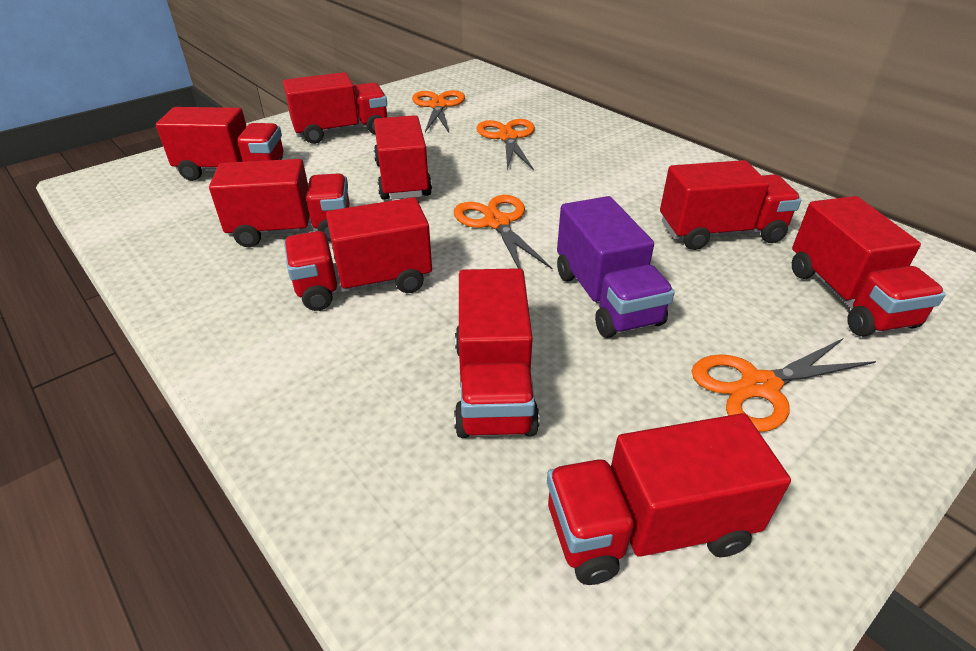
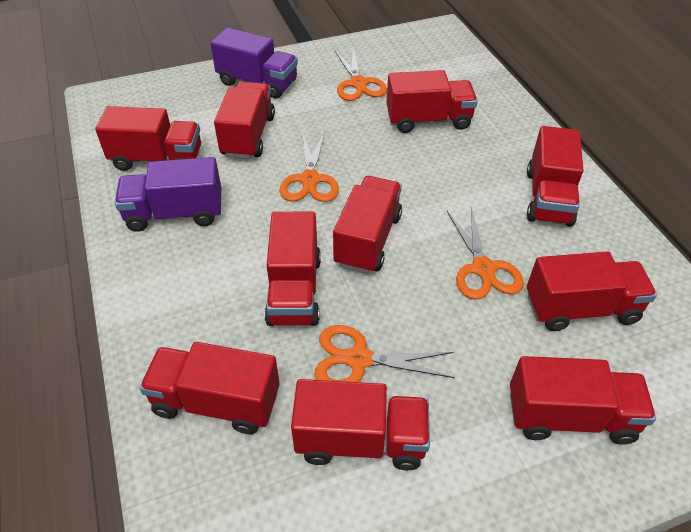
purple truck: [557,196,675,338] = 1 -> [115,157,221,232] [210,28,298,99] = 2
red truck: [156,107,283,181] [209,159,350,247] [283,72,387,144] [284,197,432,311] [374,115,432,200] [454,268,540,438] [547,413,791,585] [660,160,801,250] [792,196,946,337] = 9 -> [95,106,201,171] [140,342,280,435] [214,82,275,159] [265,212,321,326] [291,379,430,470] [333,176,402,274] [386,70,478,133] [510,356,656,445] [527,126,583,227] [527,251,657,331] = 10

